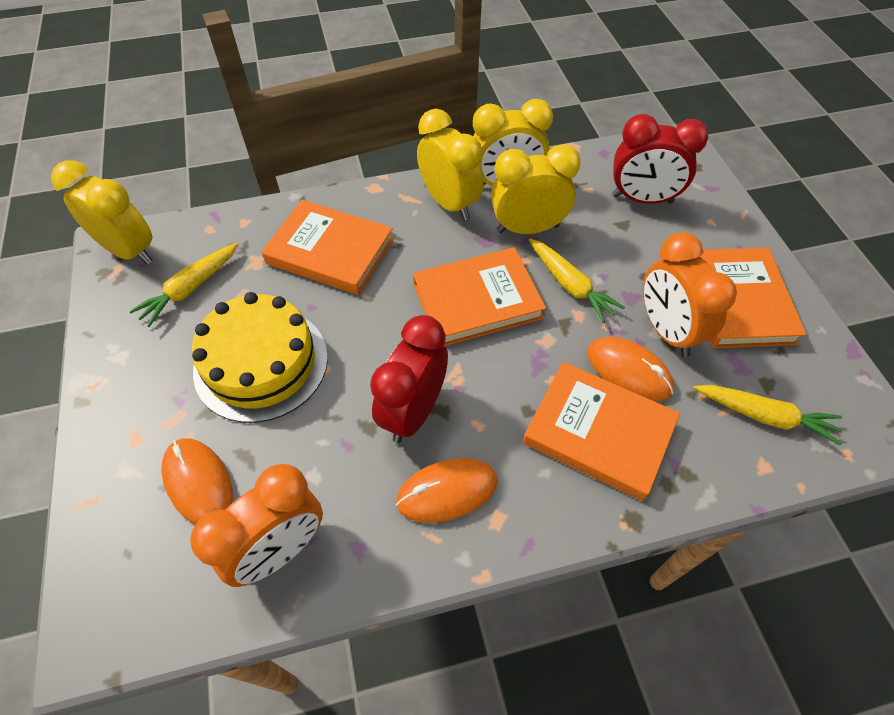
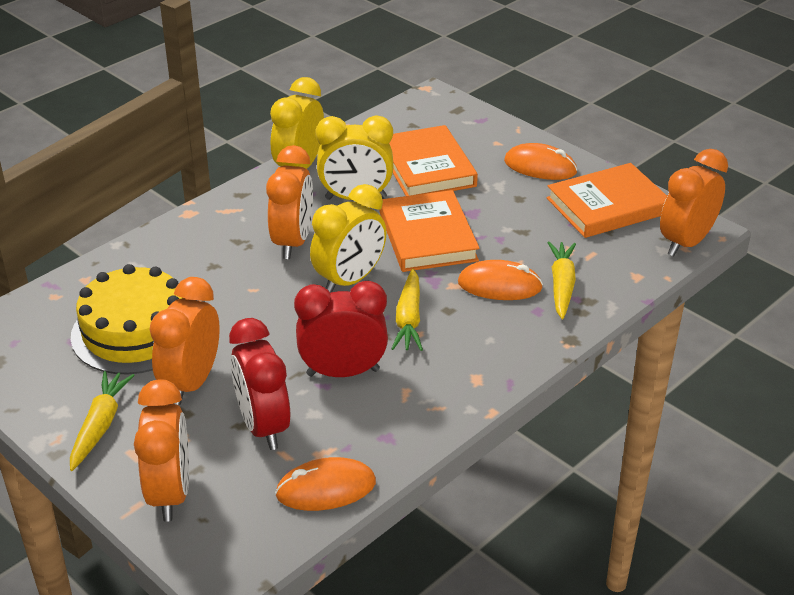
orange book: [262,200,394,295] [413,247,546,346] [523,362,680,501] [699,247,807,348] = 4 -> [380,190,480,272] [389,125,478,196] [547,163,667,238] = 3
orange clock: [190,464,323,587] [643,232,737,357] = 2 -> [134,380,189,522] [150,277,220,405] [266,145,313,259] [660,149,728,256] = 4
yellow clock: [51,161,153,265] [417,109,484,221] [473,99,553,186] [491,144,581,234] = 4 -> [270,77,324,169] [310,184,387,293] [316,115,393,200] = 3

